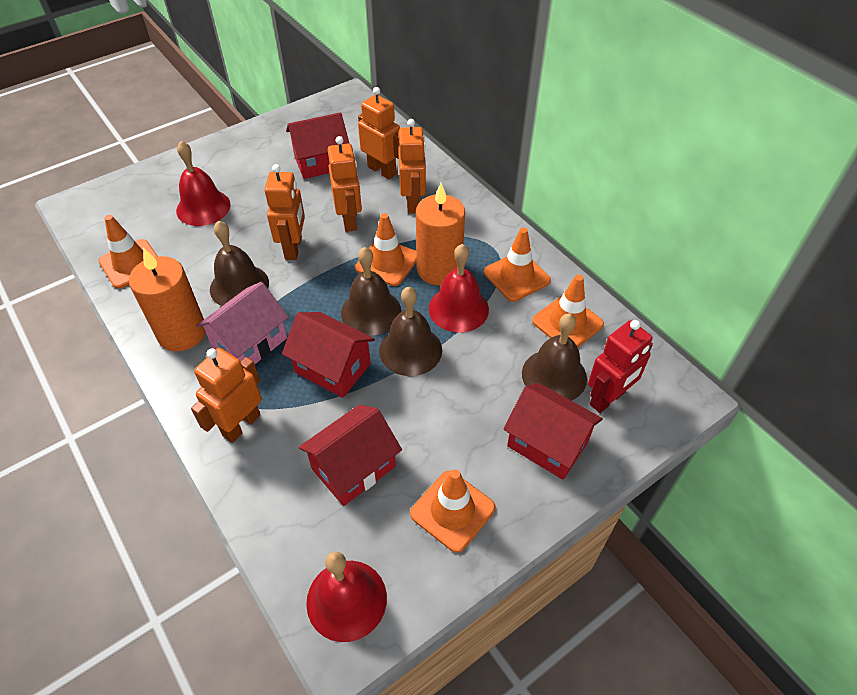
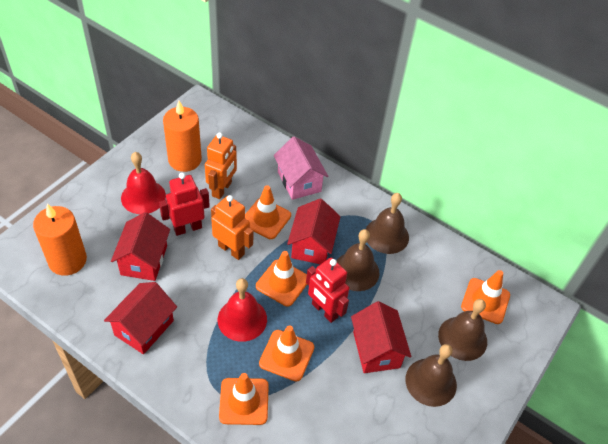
orange robot: [191,348,262,443] [265,164,305,260] [328,136,362,232] [358,87,400,180] [398,119,426,214] = 5 -> [205,133,237,199] [211,195,253,260] = 2
red bell: [176,141,231,226] [306,552,387,642] [429,244,489,333] = 3 -> [121,152,166,214] [218,278,267,342] = 2
red robot: [588,320,653,413] = 1 -> [159,173,210,236] [306,258,349,323] = 2

